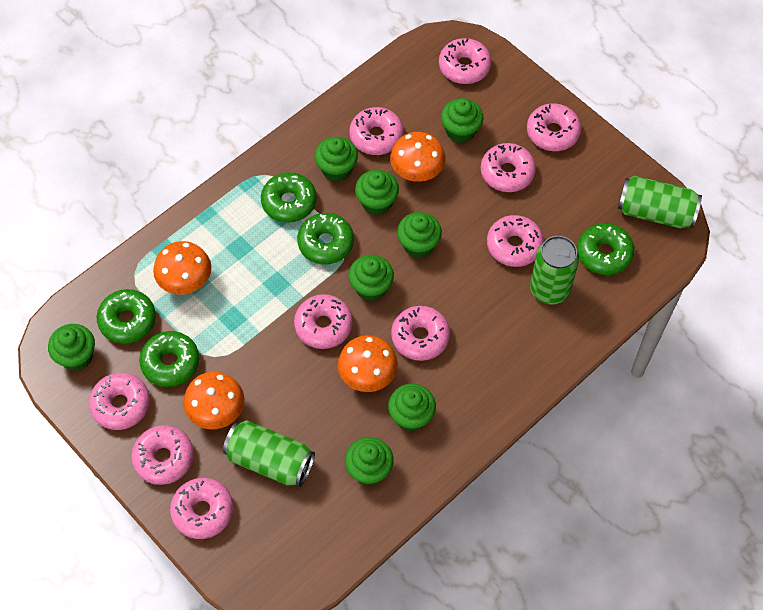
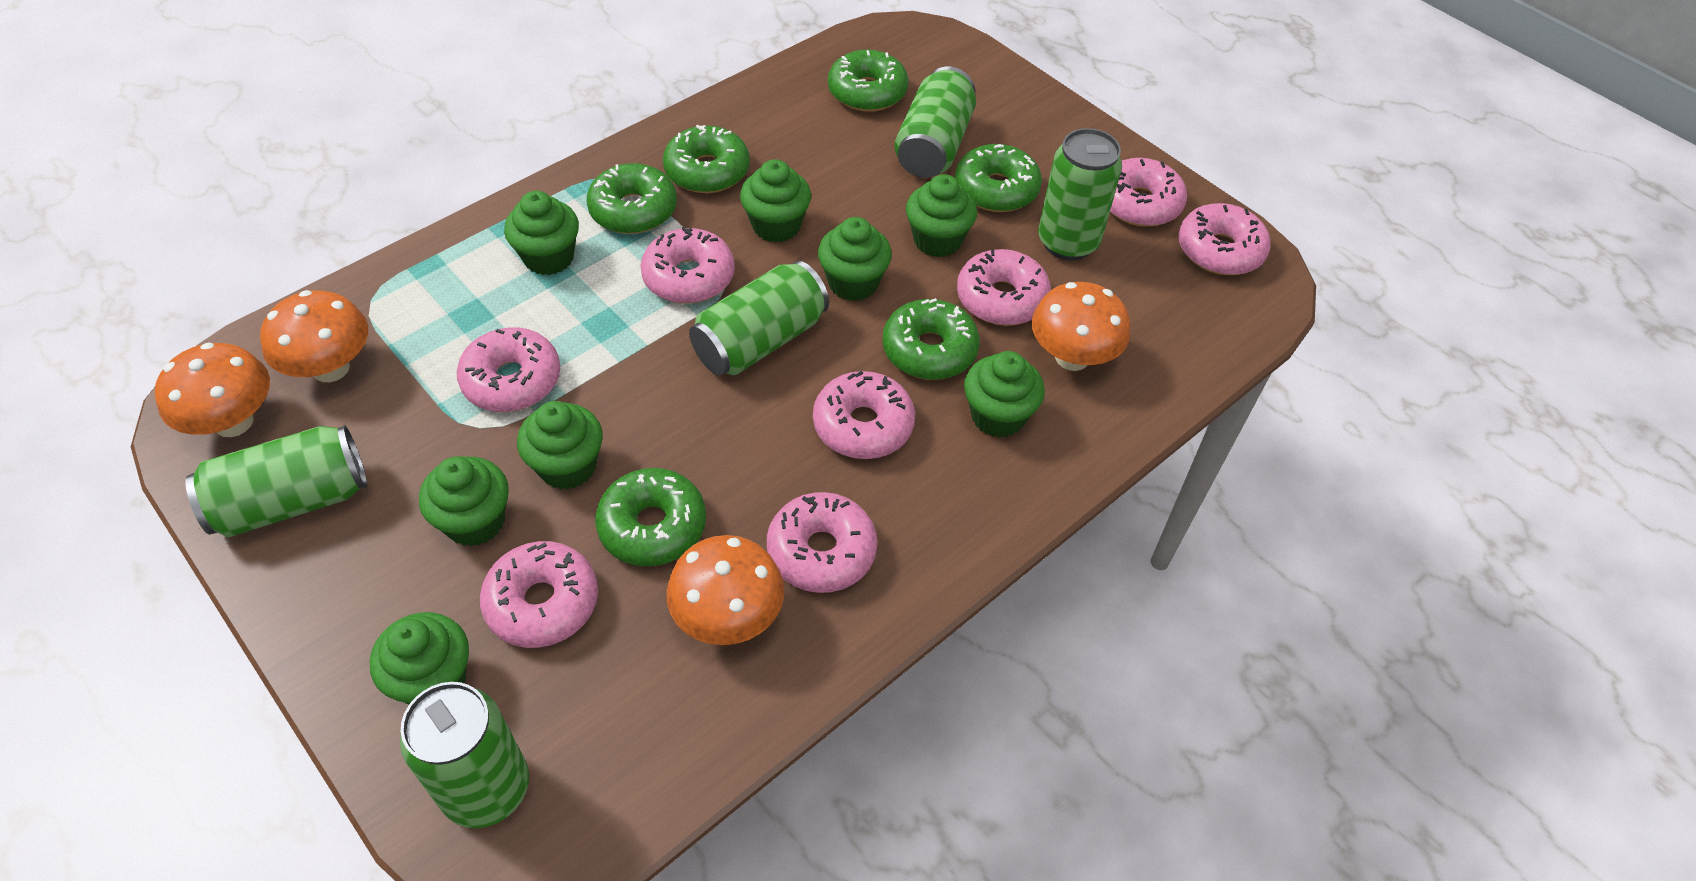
green can: [223,420,315,487] [530,236,579,304] [618,176,702,229] = 3 -> [185,425,367,538] [400,682,529,828] [689,261,829,376] [894,67,976,178] [1038,128,1122,261] = 5
green donut: [97,289,156,344] [139,331,199,387] [261,172,317,223] [297,213,354,265] [577,223,635,275] = 5 -> [586,163,677,234] [595,468,706,567] [663,125,750,193] [828,50,909,112] [882,298,980,380] [955,144,1042,212] = 6
pink donut: [89,373,150,430] [131,425,194,485] [170,478,233,539] [294,294,353,349] [349,107,404,155] [391,306,450,361] [439,38,491,84] [481,143,536,192] [487,215,544,267] [527,104,581,151] = 10 -> [457,327,560,412] [480,541,598,648] [640,227,735,304] [767,492,877,593] [813,371,915,459] [957,249,1051,326] [1110,158,1187,227] [1178,203,1271,275] = 8

